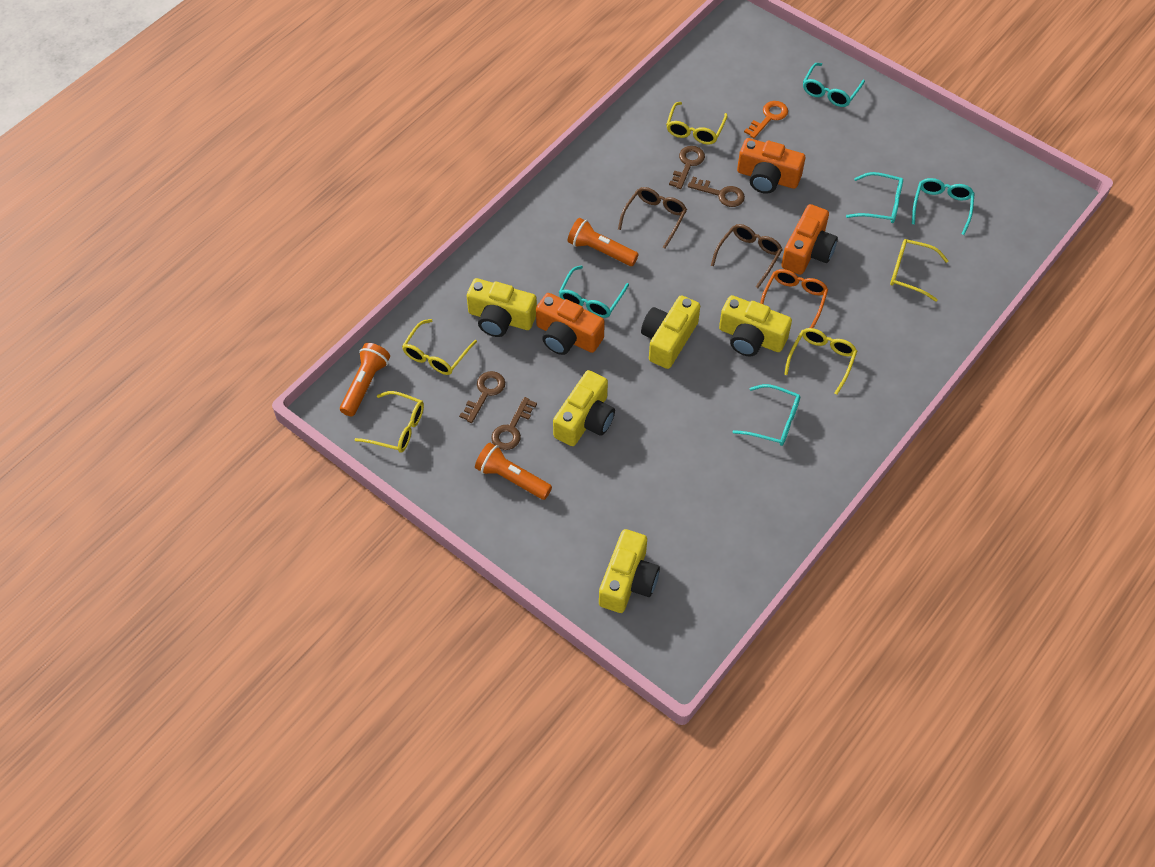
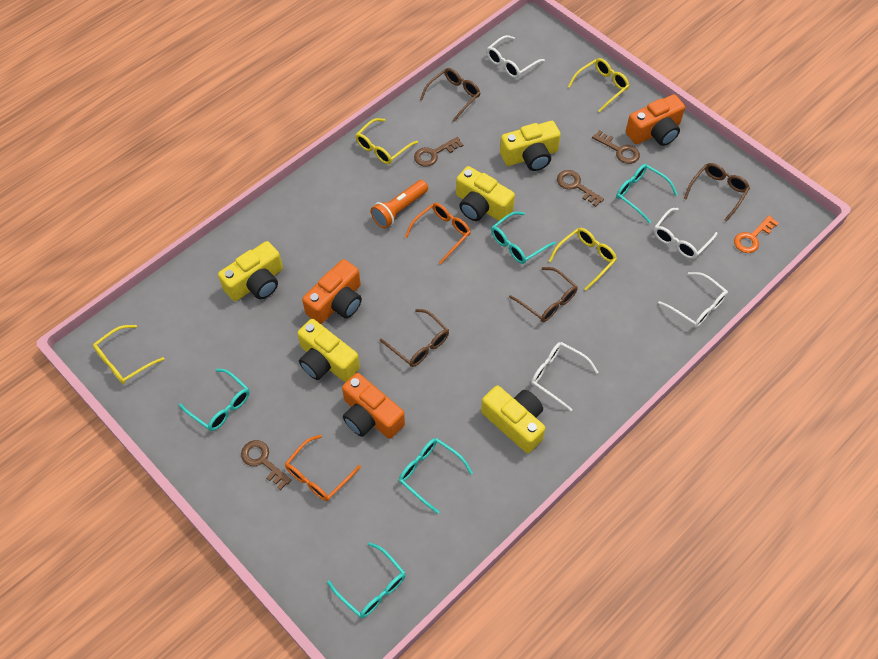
brown glasses: [618,187,687,249] [711,224,783,288] = 2 -> [380,309,449,367] [420,68,480,122] [509,267,578,322] [684,163,750,222] = 4
orange flashlight: [340,343,390,416] [475,442,552,500] [567,218,639,266] = 3 -> [371,180,428,228] = 1
orange glasses: [760,269,828,328] = 1 -> [285,435,361,501] [405,203,471,264] = 2
white glasses: none = 0 -> [487,35,545,78] [531,342,599,411] [654,208,718,259] [658,272,728,328] = 4
yellow glasses: [354,391,424,453] [402,319,477,375] [666,102,728,145] [784,328,857,395] [890,239,948,302] = 5 -> [93,325,165,384] [356,118,418,164] [549,228,617,291] [568,58,629,112] = 4

